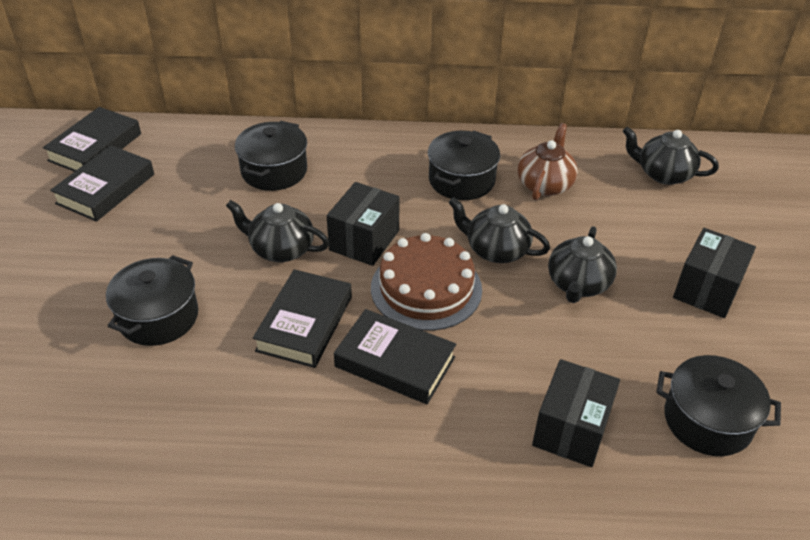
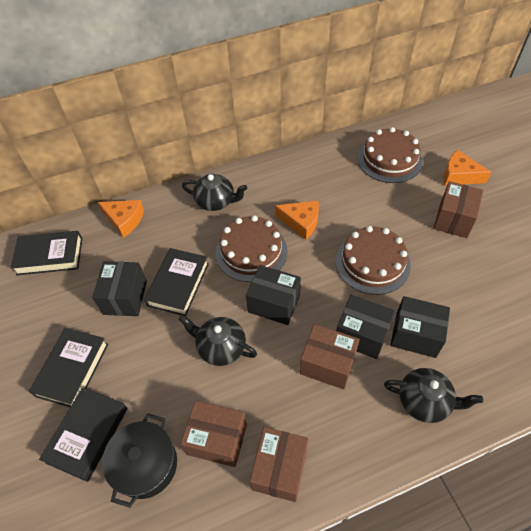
black box: [327,182,400,266] [532,359,620,467] [673,228,756,318] = 3 -> [92,261,147,316] [246,265,301,325] [336,295,395,359] [390,296,450,358] = 4
black pot: [106,255,198,346] [235,121,307,191] [428,131,500,200] [656,355,781,456] = 4 -> [102,413,177,508] = 1
black teapot: [226,200,329,262] [449,197,550,263] [548,226,617,303] [623,127,719,185] = 4 -> [179,315,257,366] [182,174,247,211] [384,368,483,423] = 3
brown box: none = 0 -> [181,401,247,467] [250,427,308,502] [300,324,360,389] [433,181,483,238] = 4
brown cake: [371,233,482,331] = 1 -> [215,215,287,282] [336,226,411,295] [358,127,423,183] = 3
brown teapot: [517,123,578,200] = 1 -> none = 0
orange cheese: none = 0 -> [98,200,144,238] [275,201,319,240] [444,150,491,185] = 3

